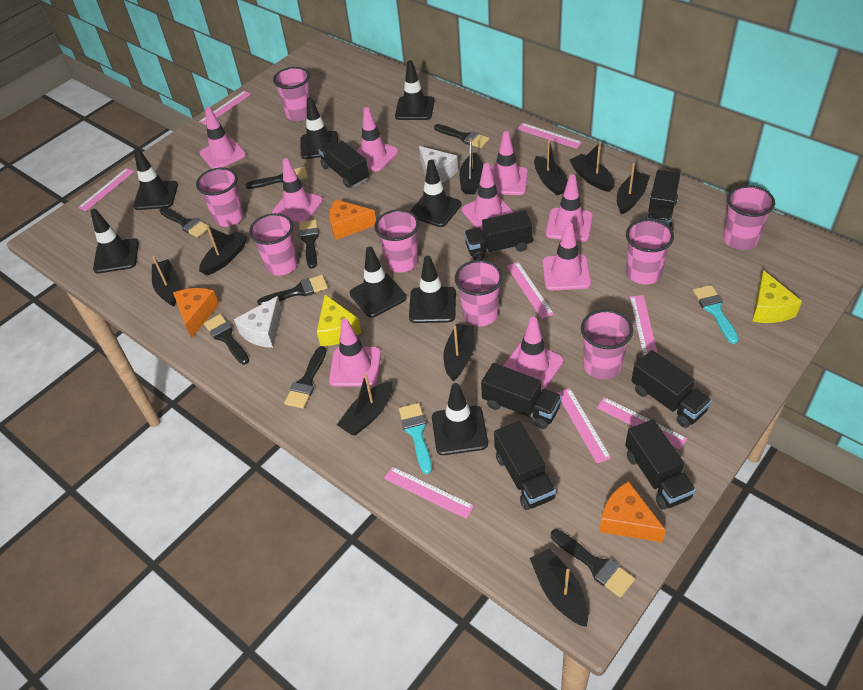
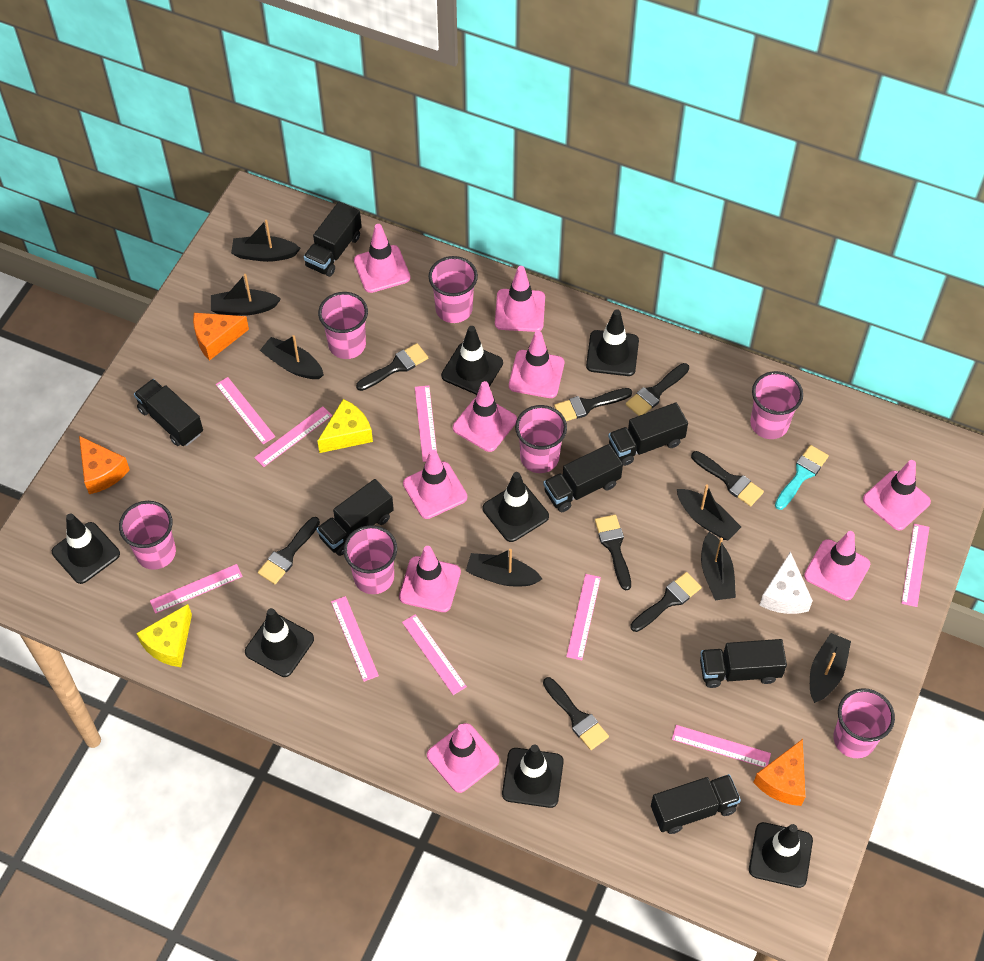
black boat: [152,256,179,307] [199,226,248,275] [337,374,393,436] [443,324,475,381] [460,138,483,194] [530,548,588,627] [534,140,568,196] [569,143,615,192] [617,163,650,215] = 9 -> [211,274,281,316] [231,220,301,262] [260,335,324,379] [466,549,542,586] [677,484,741,541] [701,532,736,601] [810,633,851,703] = 7
black traffic cone: [90,209,139,273] [133,148,178,210] [300,97,338,159] [350,246,407,318] [395,60,434,120] [409,256,456,323] [410,160,461,227] [432,383,488,455] = 8 -> [52,513,120,584] [245,608,314,677] [441,326,503,395] [483,472,549,542] [502,744,564,808] [586,309,639,376] [749,822,813,888] = 7
pink cup: [196,167,244,227] [249,213,298,276] [273,67,311,121] [374,209,419,272] [455,260,503,326] [581,309,633,379] [626,219,674,285] [723,185,775,250] = 8 -> [119,501,176,570] [318,292,368,359] [343,525,397,594] [429,256,478,323] [515,405,567,473] [750,371,803,439] [833,688,895,758] = 7
pink ruler: [78,168,134,211] [199,91,251,125] [384,466,474,519] [506,262,554,319] [517,123,582,149] [557,388,611,463] [597,397,688,450] [630,295,658,357] = 8 -> [150,564,243,614] [216,377,276,444] [254,406,332,467] [331,596,379,682] [402,614,467,695] [415,385,437,462] [566,574,601,660] [672,725,771,768] [901,524,929,607] = 9
turquoise brush: [399,403,432,474] [693,285,739,344] = 2 -> [775,445,829,510] = 1
white cheese: [234,296,282,348] [419,146,458,183] = 2 -> [760,551,813,614] = 1

